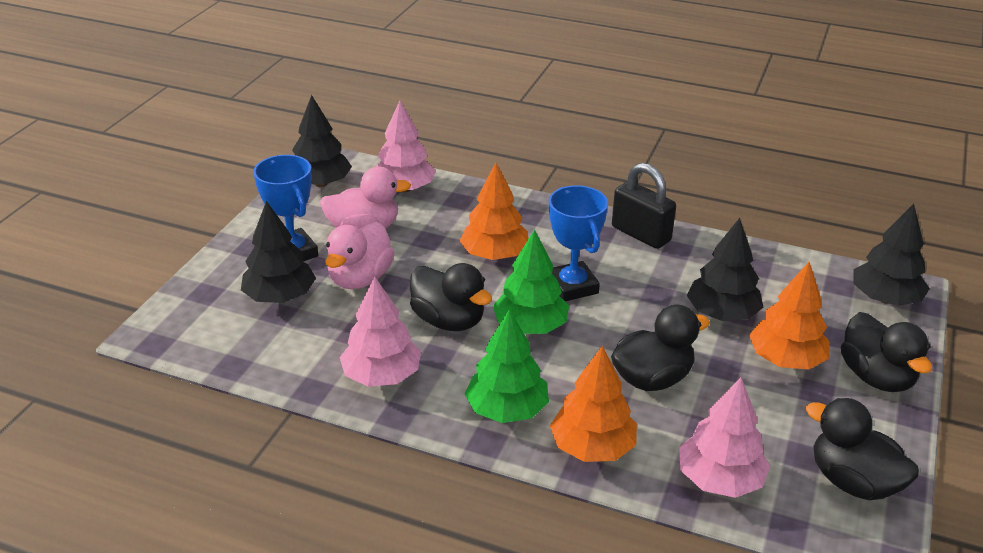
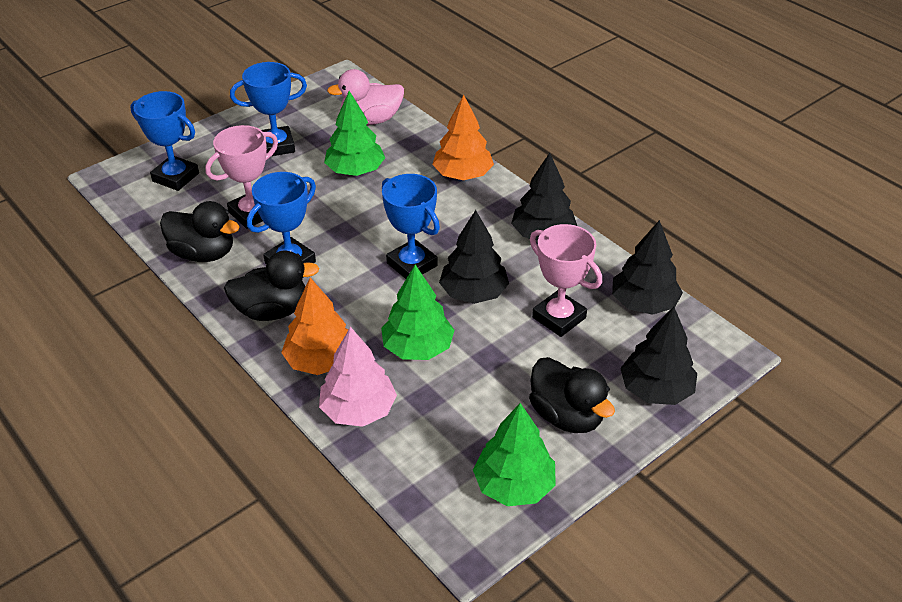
black duck: [410,263,492,331] [611,305,710,391] [805,398,919,500] [841,312,932,392] = 4 -> [160,201,240,262] [224,251,319,321] [529,357,615,433] = 3
black padlock: [612,163,676,249] = 1 -> none = 0
blue trophy: [253,155,318,261] [549,185,608,301] = 2 -> [130,91,199,191] [230,62,307,156] [247,172,316,264] [382,174,440,279] = 4
green tree: [465,309,549,423] [493,229,569,334] = 2 -> [324,91,385,176] [381,264,455,360] [473,403,556,506] = 3
orange tree: [460,163,529,260] [550,346,637,462] [749,262,830,369] = 3 -> [281,277,348,375] [432,95,494,180] = 2
pink duck: [320,167,411,229] [325,222,395,289] = 2 -> [327,69,404,125] = 1
pink tree: [340,276,421,387] [376,101,436,193] [679,377,770,498] = 3 -> [319,326,397,427] = 1
pink trophy: none = 0 -> [205,125,278,229] [530,224,602,337] = 2

